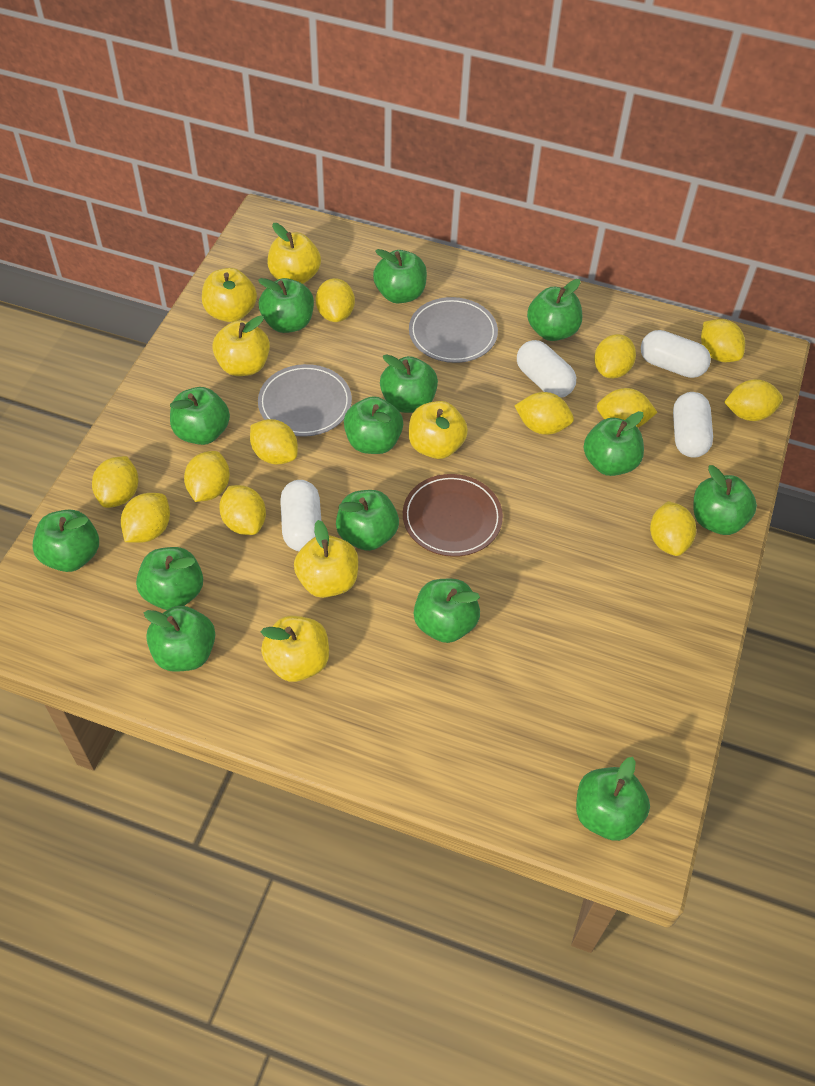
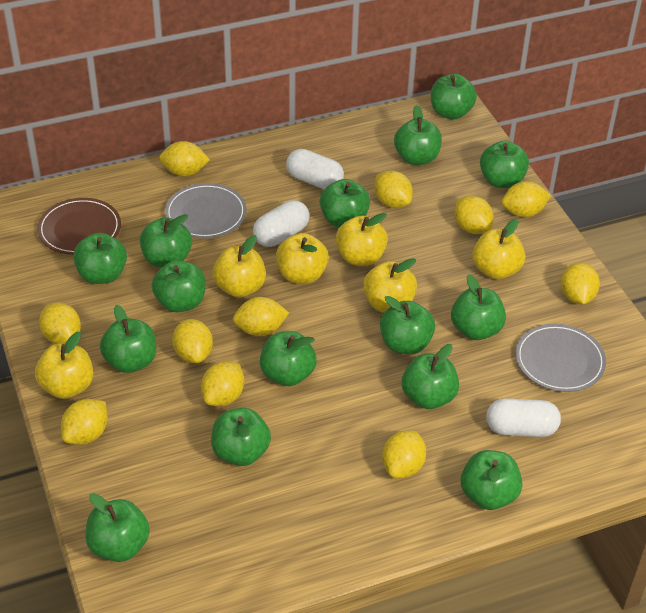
green apple: [32,509,99,572] [136,547,203,610] [144,606,215,672] [170,387,230,445] [258,278,314,333] [336,490,399,551] [344,396,403,454] [373,249,427,303] [380,354,438,413] [414,579,480,643] [527,279,582,341] [576,757,650,841] [583,411,644,476] [694,465,757,535] = 14 -> [73,233,127,284] [85,493,150,562] [100,305,156,373] [140,214,192,268] [152,260,206,312] [211,408,271,466] [260,331,317,386] [320,179,370,228] [380,296,435,354] [394,105,442,165] [402,344,459,409] [431,74,477,119] [451,274,506,340] [461,450,522,510] [480,141,529,188] = 15
white capsule: [280,480,321,551] [517,340,576,398] [641,330,711,378] [673,392,713,458] = 4 -> [253,200,309,247] [286,149,344,189] [486,398,561,437] = 3
yellow lemon: [92,456,138,508] [121,493,170,543] [184,451,230,502] [219,485,266,535] [250,419,298,465] [316,278,355,322] [514,392,574,435] [594,334,636,378] [597,388,658,428] [650,501,696,556] [701,319,745,362] [724,379,783,421] = 12 -> [39,302,81,344] [61,399,108,445] [159,141,210,176] [172,319,213,363] [201,361,244,406] [233,297,289,336] [374,170,413,208] [382,431,426,479] [454,196,494,234] [502,181,551,217] [561,262,600,304] = 11

